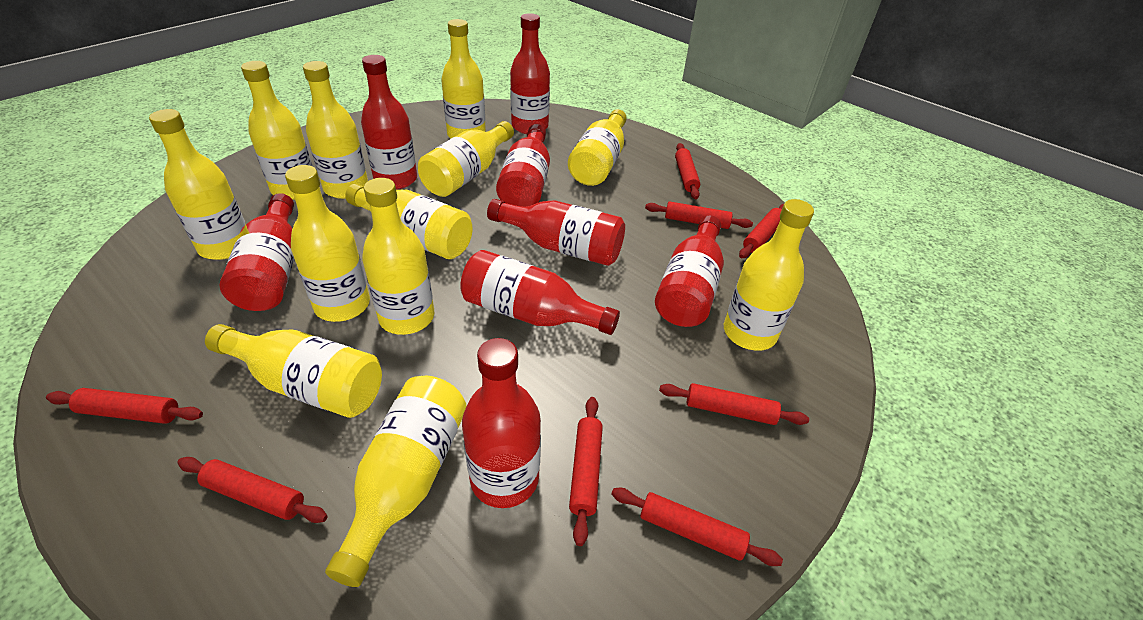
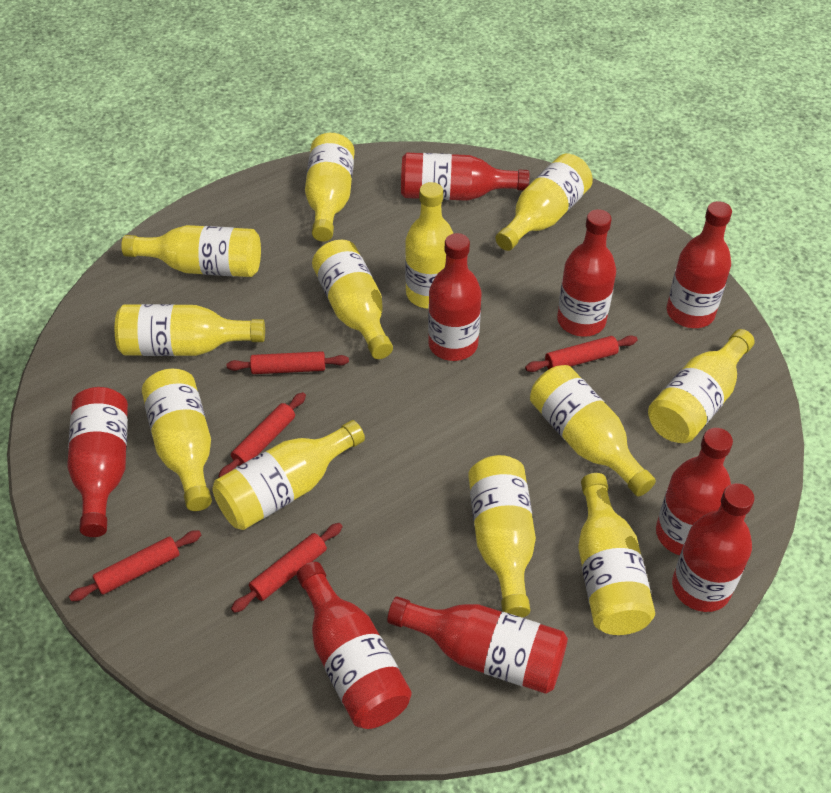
red bottle: [219,193,294,311] [361,55,417,190] [460,250,620,335] [462,338,541,508] [487,199,625,266] [496,124,550,207] [510,13,550,134] [655,215,724,327] = 8 -> [67,387,128,537] [296,562,412,729] [387,597,568,694] [401,153,529,201] [428,233,481,361] [557,209,616,337] [656,428,733,555] [667,201,732,328] [672,483,755,612] = 9
red rolling pin: [46,388,203,424] [177,457,328,523] [569,397,603,546] [611,488,783,566] [645,202,753,229] [659,383,809,425] [675,143,700,199] [739,204,784,258] = 8 -> [69,530,201,601] [218,392,306,478] [227,351,349,374] [231,523,342,613] [525,335,638,372] = 5

